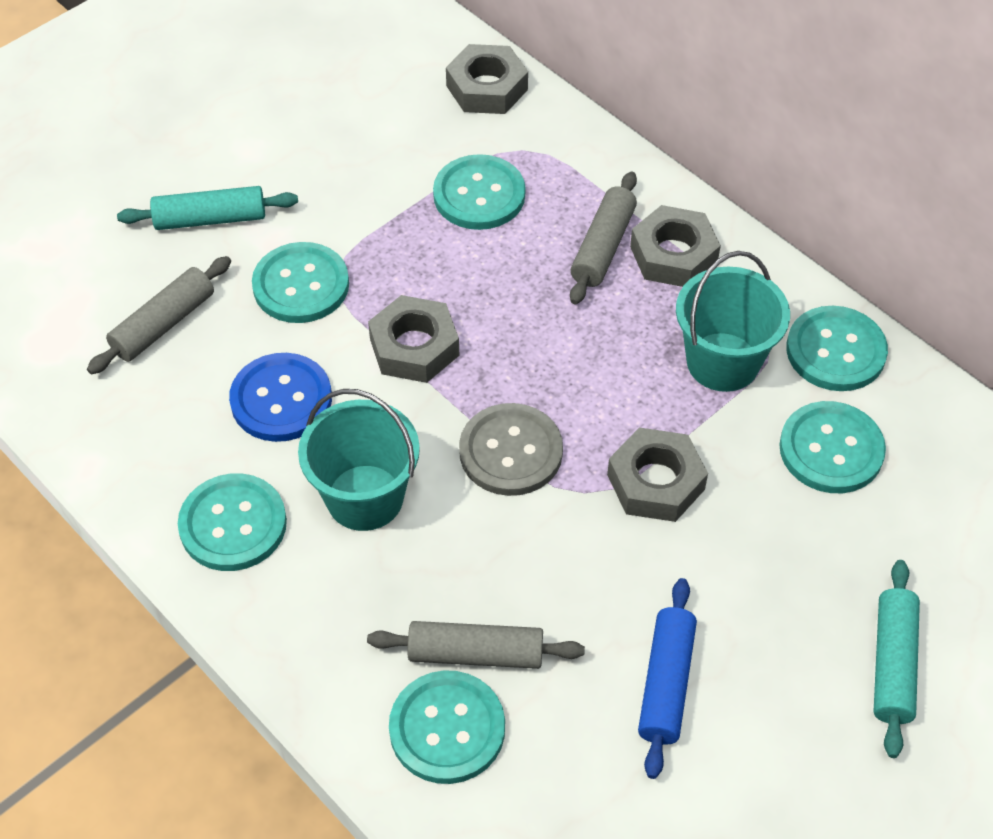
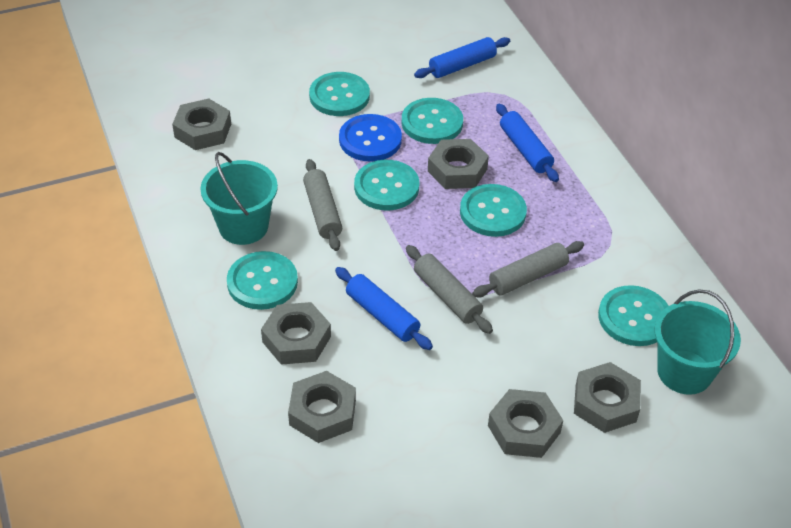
blue rolling pin: [638,578,697,779] = 1 -> [335,267,433,350] [414,37,510,78] [496,104,559,182] = 3
grey button: [459,403,563,496] = 1 -> none = 0
grey nut: [368,295,459,383] [446,44,528,114] [607,427,708,522] [630,205,721,287] = 4 -> [172,98,231,150] [261,302,331,365] [288,371,356,443] [428,139,489,189] [488,389,563,458] [574,362,641,433] = 6
turquoise rolling pin: [117,186,298,230] [873,560,920,758] = 2 -> none = 0

